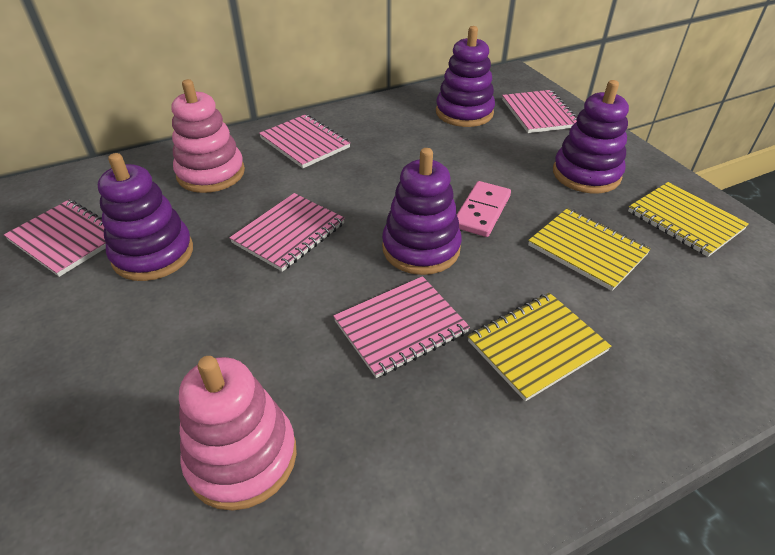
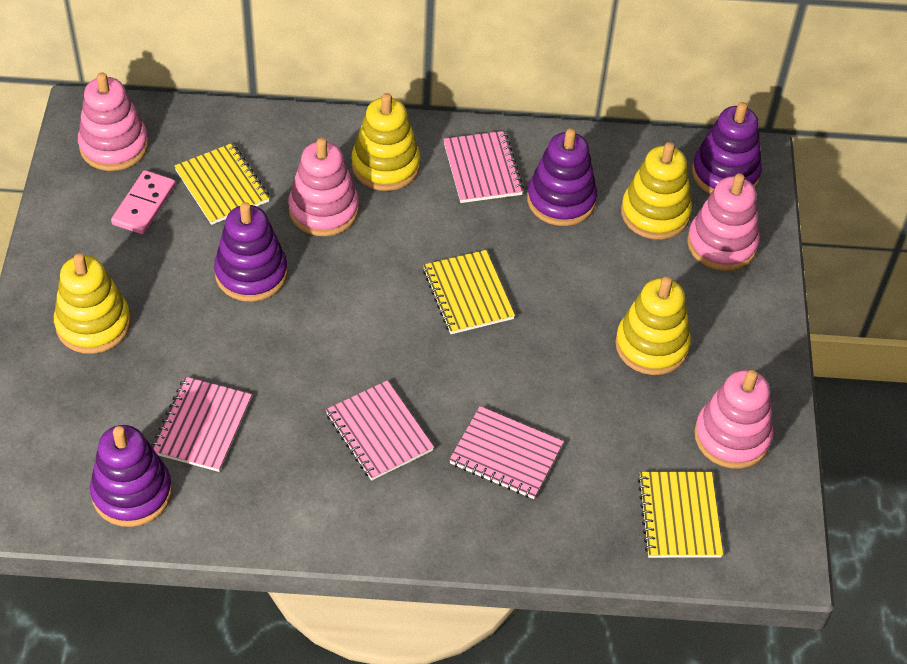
pink notebook: [4,200,106,277] [229,193,345,272] [259,114,350,168] [333,276,470,378] [502,90,577,133] = 5 -> [151,377,252,472] [326,380,434,481] [443,131,524,203] [449,406,564,499] = 4
pink stacking toy: [172,79,245,193] [179,356,297,511] = 2 -> [78,72,148,171] [288,138,359,236] [687,173,760,271] [694,370,773,469] = 4
yellow stacking toy: none = 0 -> [54,254,131,354] [352,93,420,191] [615,277,691,375] [621,142,692,240] = 4

